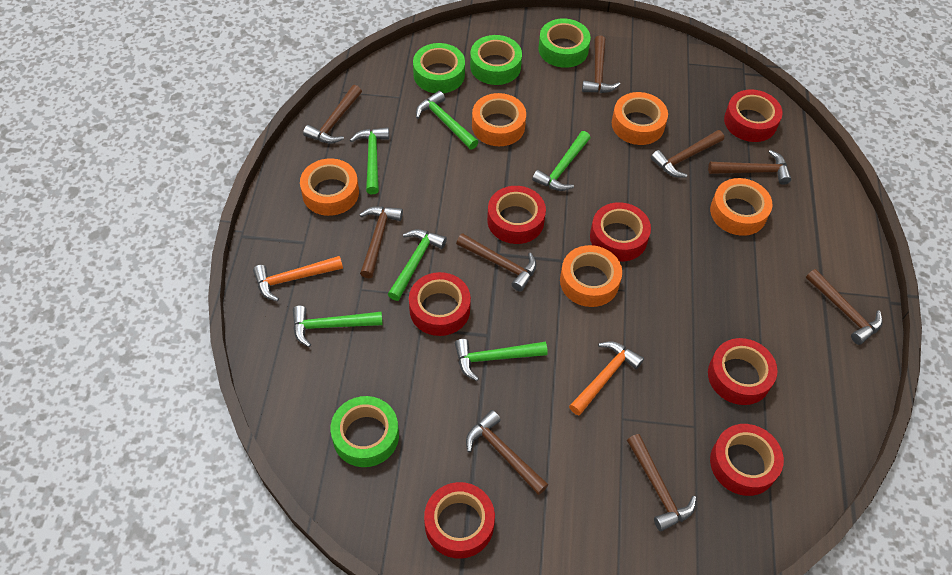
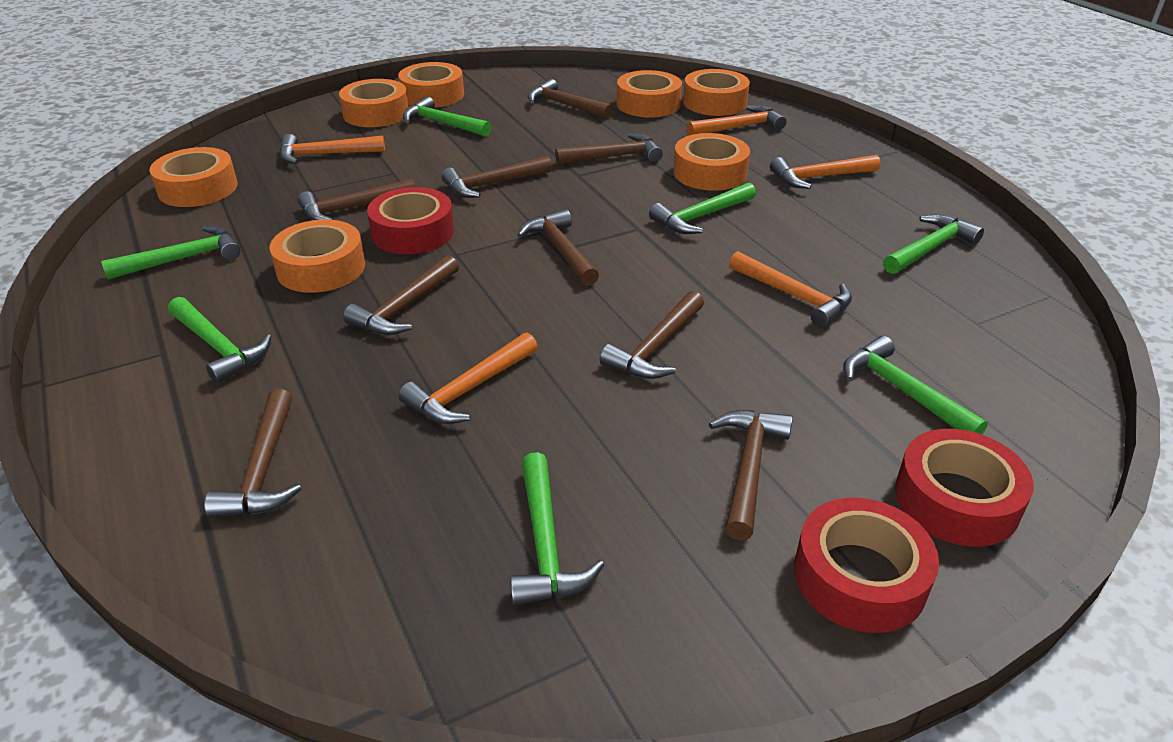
green hammer: [293,306,383,347] [350,127,389,194] [388,229,447,301] [416,91,478,150] [455,339,548,381] [532,131,590,191] = 6 -> [101,226,241,280] [168,297,271,384] [403,96,491,137] [510,452,604,606] [649,183,756,234] [843,336,988,434] [883,214,984,274] = 7
green tape: [330,396,399,467] [413,43,465,93] [470,35,522,85] [538,19,591,68] = 4 -> none = 0
orange hammer: [253,256,343,301] [569,341,644,415] = 2 -> [280,134,385,164] [399,333,538,424] [687,105,786,135] [729,251,852,328] [770,155,880,189] = 5
orange tape: [300,158,359,216] [472,93,526,146] [560,245,622,307] [612,92,668,145] [710,178,772,236] = 5 -> [149,147,238,207] [269,220,365,293] [339,79,409,127] [398,62,464,108] [617,70,682,118] [673,133,750,191] [683,69,750,116] = 7
red tape: [409,272,471,336] [424,482,495,559] [487,186,546,244] [590,202,651,262] [708,338,777,405] [710,424,784,496] [724,89,782,142] = 7 -> [367,187,454,254] [794,498,939,633] [895,429,1034,547] = 3

